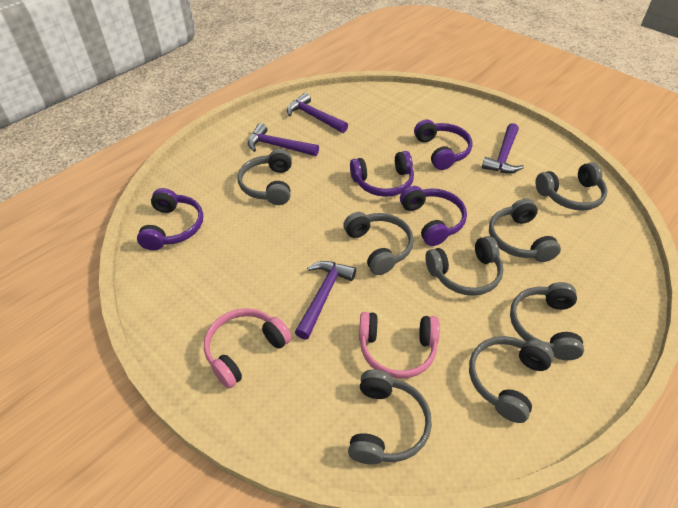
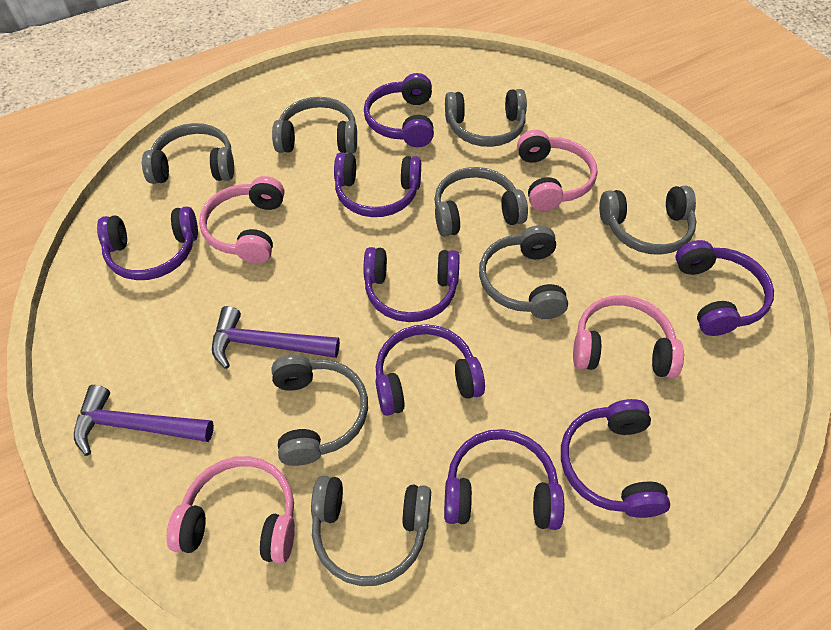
pink headphones: [204,308,292,388] [359,312,440,379] = 2 -> [167,456,295,564] [199,176,284,264] [517,130,598,211] [573,295,684,378] = 4
purple hammer: [248,123,319,156] [287,93,348,133] [295,261,356,340] [482,123,524,173] = 4 -> [74,385,214,456] [212,306,340,369] = 2
purple headphones: [137,188,203,251] [350,151,414,197] [400,186,467,246] [414,119,473,170] = 4 -> [97,207,198,280] [334,152,421,217] [364,73,434,147] [364,247,459,322] [376,324,485,416] [444,429,564,530] [561,399,670,518] [676,240,774,336] = 8

